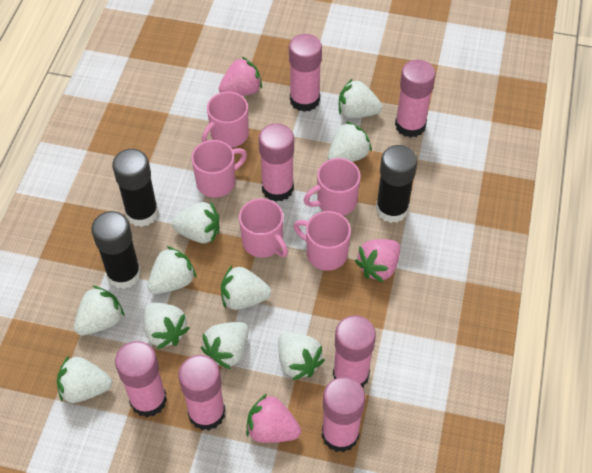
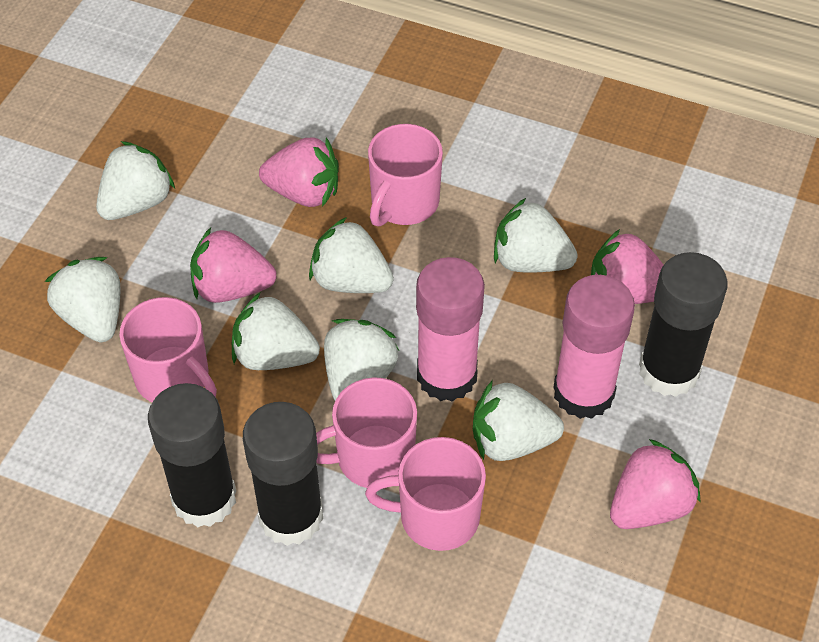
pink glue stick: [115,341,167,417] [178,355,225,430] [259,123,294,202] [289,34,322,112] [322,377,365,452] [333,315,376,388] [395,59,436,138] = 7 -> [416,257,485,402] [553,275,635,419] = 2
pink mug: [191,140,247,197] [202,92,249,148] [239,198,288,258] [294,211,351,271] [304,158,361,215] = 5 -> [119,297,217,402] [316,377,417,488] [365,437,486,551] [368,124,443,227] = 4
pink strawberry: [219,57,262,96] [246,394,301,443] [355,239,400,283] = 3 -> [190,228,276,303] [259,137,339,207] [591,229,664,304] [610,439,700,529] = 4
white strawberry: [57,356,112,403] [74,285,125,335] [144,303,190,349] [147,246,196,294] [172,202,219,243] [201,322,248,369] [221,266,271,310] [278,332,325,380] [328,121,372,162] [339,78,383,118] = 10 -> [45,257,120,342] [96,141,175,220] [232,292,320,370] [309,217,394,293] [324,319,399,401] [473,380,564,461] [494,198,578,273] = 7

